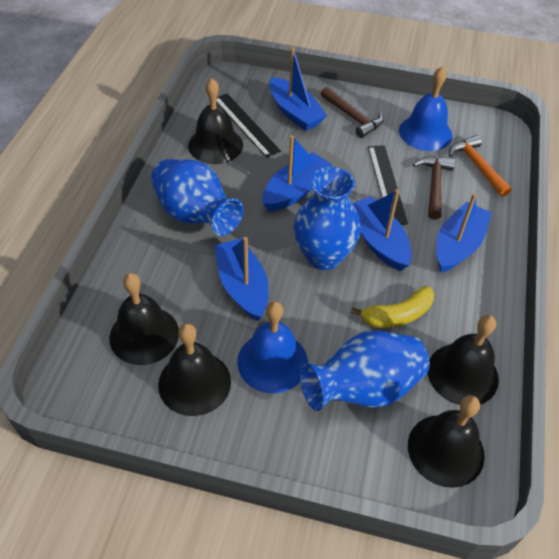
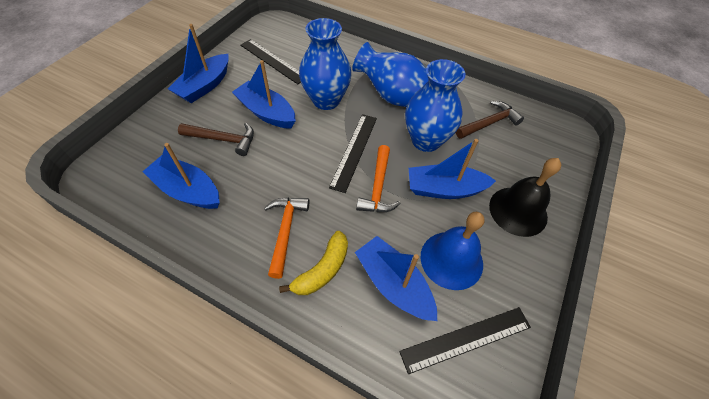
black bell: [109,273,179,365] [158,323,231,416] [188,78,243,164] [408,395,485,488] [428,315,499,405] = 5 -> [489,158,561,237] = 1
black ruler: [216,93,281,158] [368,145,408,225] = 2 -> [240,39,301,84] [329,114,377,193] [399,307,531,374] = 3
blue bell: [237,301,308,393] [399,67,452,151] = 2 -> [421,212,485,290] = 1
orange hammer: [449,135,512,197] = 1 -> [264,198,309,279] [356,145,401,212] = 2

